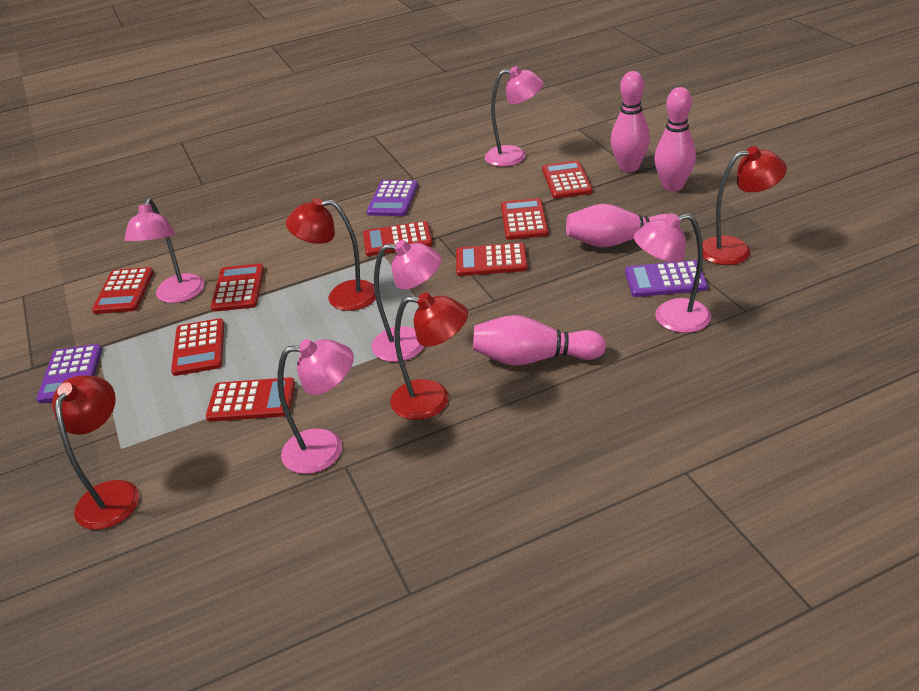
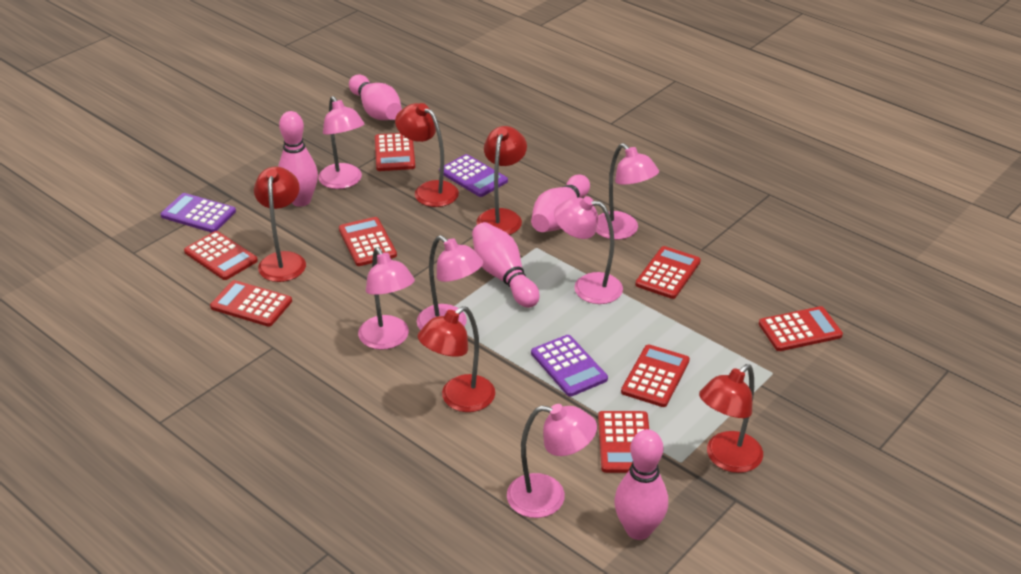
pink bowling pin: [473,315,606,366] [566,204,680,248] [611,71,650,172] [654,87,696,191] = 4 -> [278,111,318,207] [349,75,402,120] [472,222,540,308] [531,174,590,232] [614,429,668,540] = 5
pink lamp: [124,198,205,303] [277,339,354,474] [371,240,442,362] [485,66,544,167] [634,213,711,333] = 5 -> [318,96,364,189] [358,247,415,350] [417,235,483,330] [507,404,597,518] [554,196,623,304] [596,143,659,240] = 6
red lamp: [52,375,139,530] [286,198,376,311] [390,292,468,420] [702,146,787,265] = 4 -> [254,167,306,282] [395,103,459,207] [417,306,495,412] [476,126,527,235] [699,364,763,473] = 5

